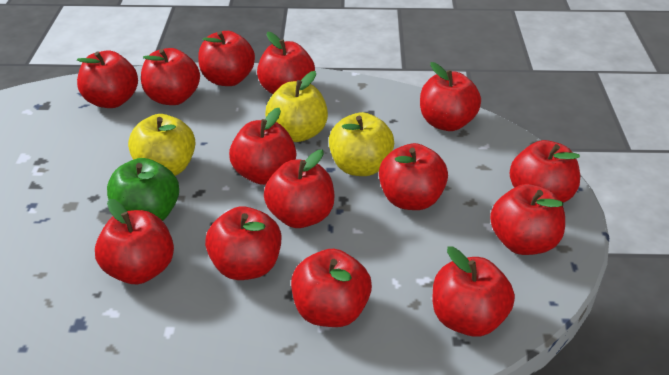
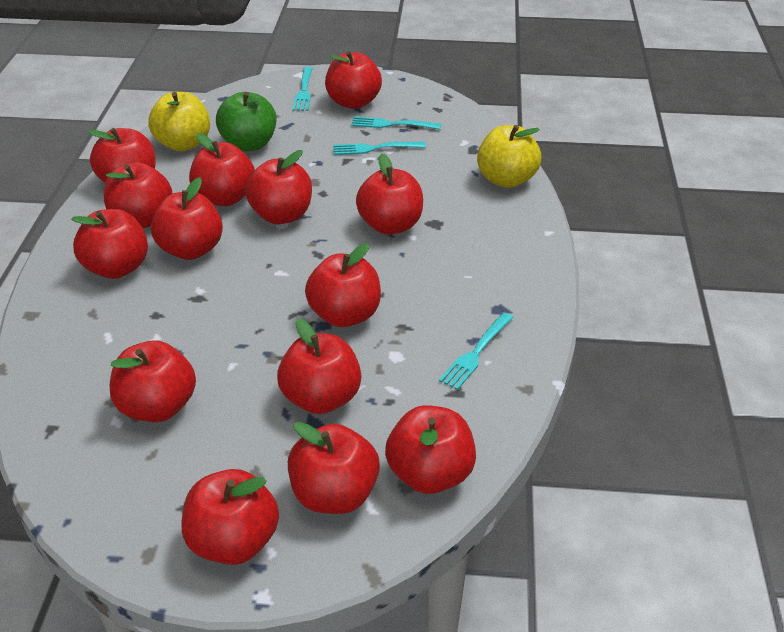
turquoise fork: none = 0 -> [293,67,313,111] [333,142,426,155] [351,117,441,130] [439,312,513,390] = 4
yellow apple: [128,114,196,176] [265,71,328,142] [329,112,394,176] = 3 -> [148,92,210,151] [477,125,541,188] = 2

